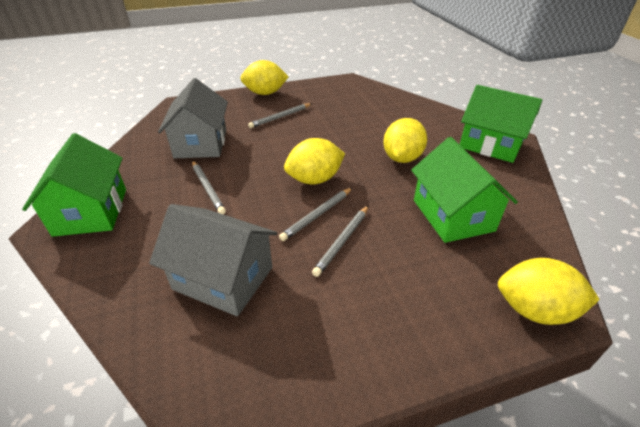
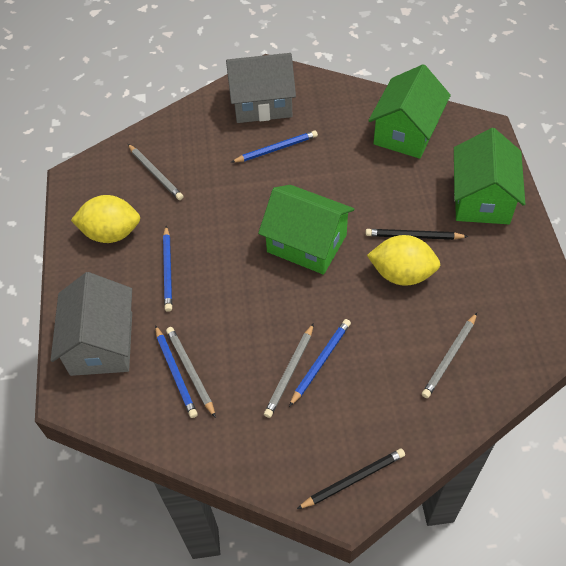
black pencil: none = 0 -> [297,448,405,509] [365,229,469,240] = 2
blue pencil: none = 0 -> [155,325,198,418] [163,226,172,312] [231,131,318,163] [289,319,351,407] = 4
yellow lemon: [240,60,289,95] [284,138,345,184] [383,118,427,163] [498,258,600,325] = 4 -> [71,195,140,243] [367,235,440,286] = 2

